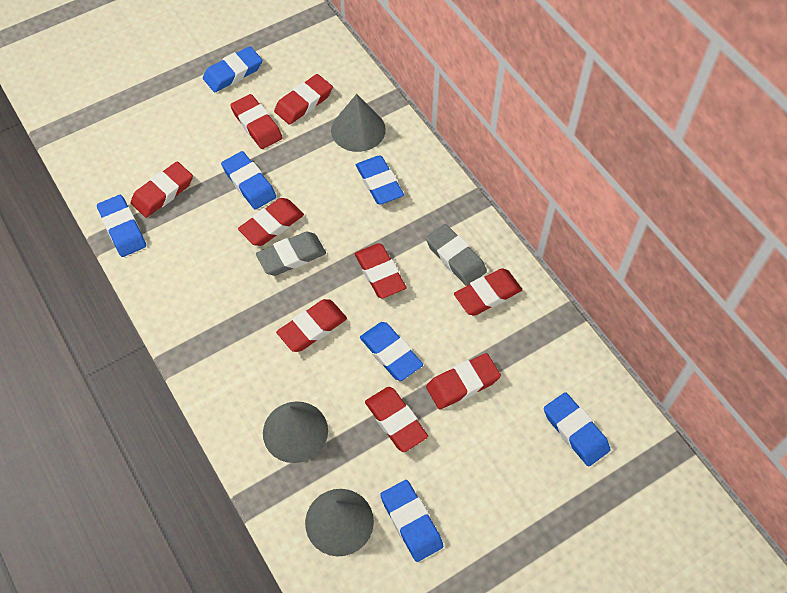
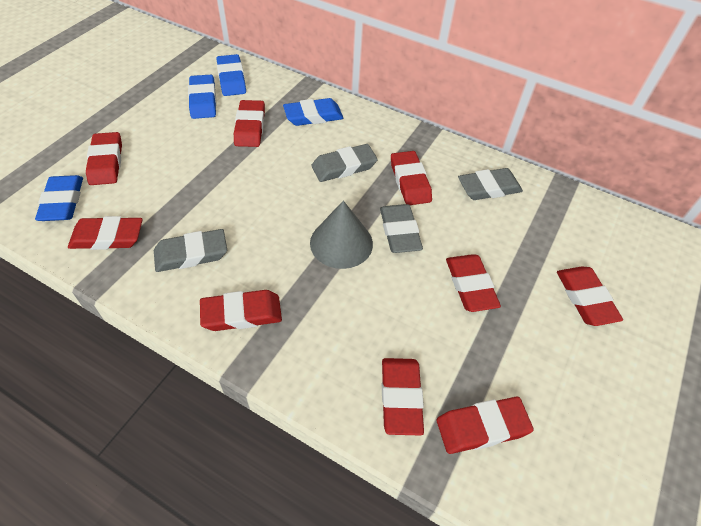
blue eraser: [97,195,146,257] [203,46,262,92] [221,151,276,210] [356,155,404,204] [360,322,423,381] [380,480,443,562] [544,392,610,467] = 7 -> [35,175,83,221] [188,75,216,119] [217,54,246,96] [283,98,343,126] = 4
grey cone: [263,401,328,463] [305,489,374,556] [331,94,386,152] = 3 -> [310,201,373,269] = 1
grey eraser: [256,232,326,276] [426,224,487,286] = 2 -> [154,229,227,272] [311,144,378,182] [380,204,423,253] [458,168,523,200] = 4

